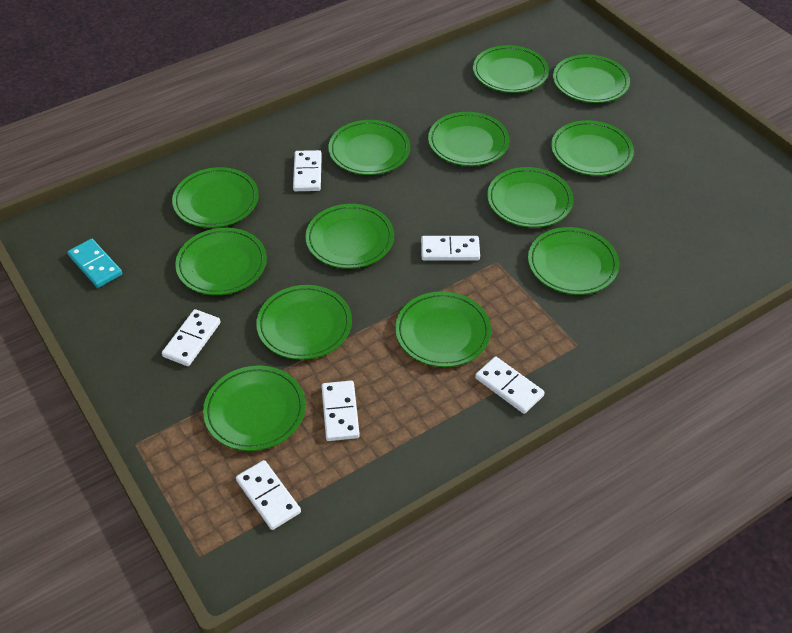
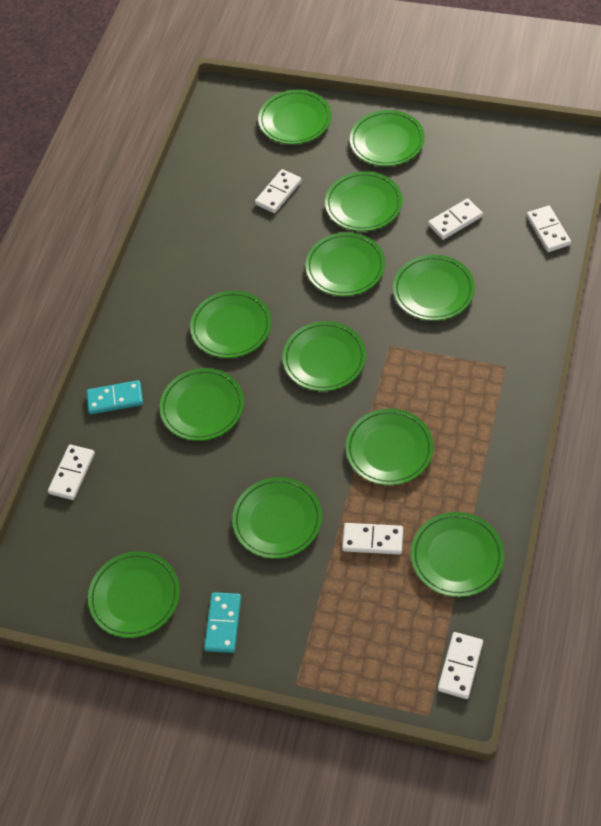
green plate: [172,167,259,228] [175,228,267,295] [203,365,306,451] [256,285,352,360] [305,204,394,269] [328,120,410,175] [395,291,491,367] [428,112,509,166] [473,45,549,93] [487,167,573,228] [528,227,619,295] [551,120,634,176] [553,54,630,103] = 13 -> [88,551,180,638] [160,368,244,441] [190,291,271,358] [232,477,322,559] [258,90,332,144] [283,321,366,391] [305,232,385,296] [325,171,402,231] [346,408,434,485] [350,110,425,166] [393,255,475,321] [411,512,504,597] = 12
turquoise domino: [67,239,122,288] = 1 -> [86,380,143,414] [204,592,241,653] = 2

